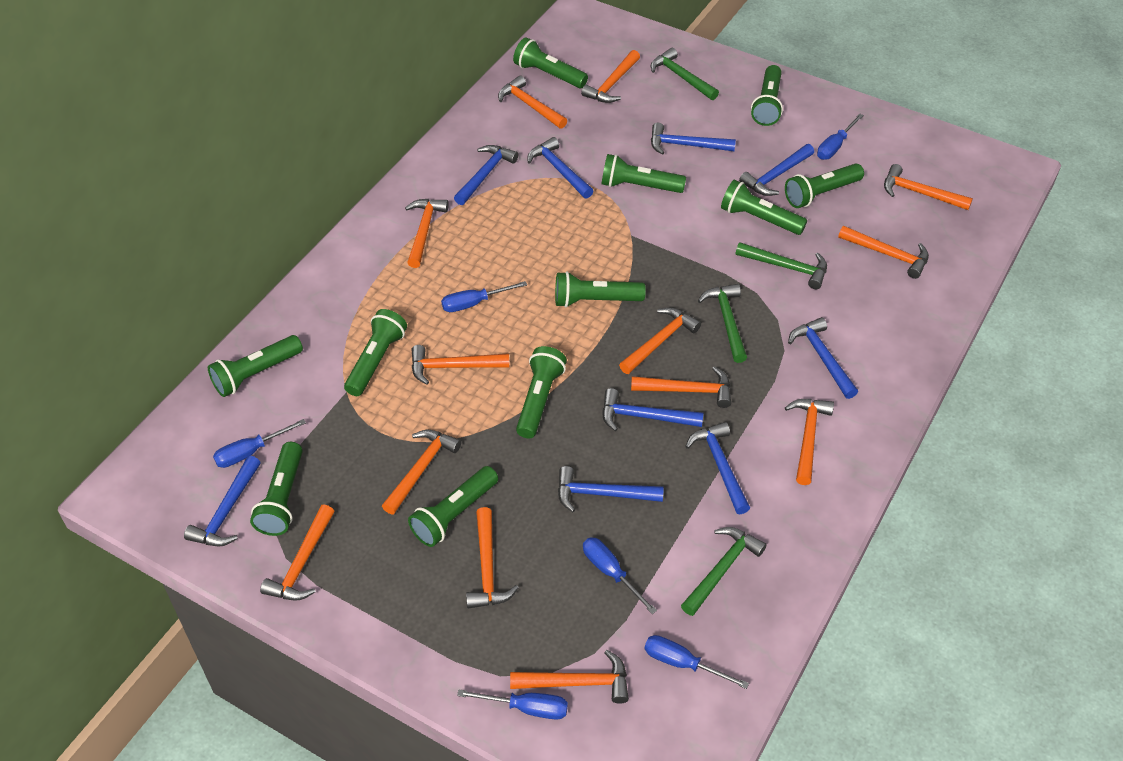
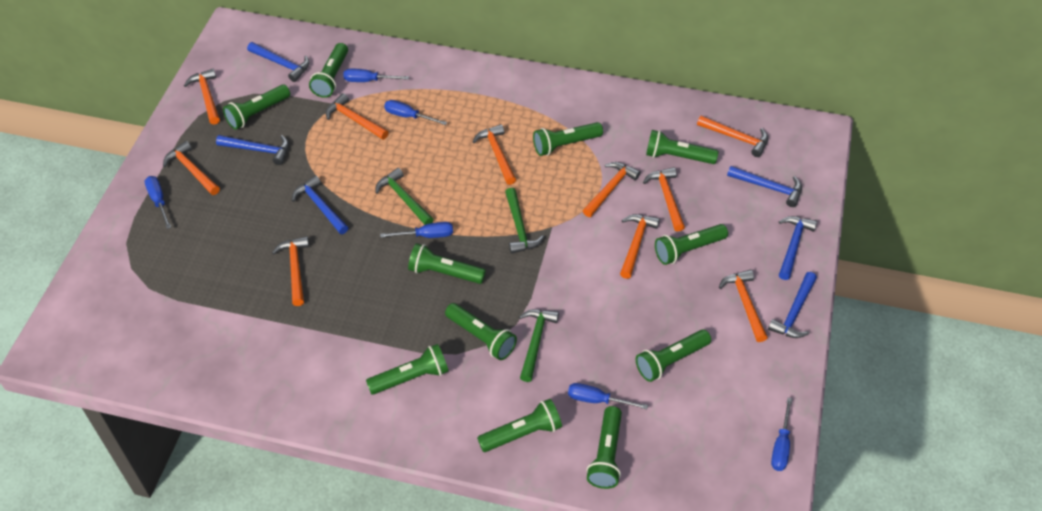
blue hammer: [184,455,261,546] [454,145,518,205] [527,137,593,199] [558,466,664,512] [602,388,704,431] [651,123,736,155] [685,422,750,514] [739,144,814,196] [788,317,858,399] = 9 -> [216,135,289,165] [247,42,310,82] [292,175,349,234] [727,166,802,207] [768,272,817,338] [779,216,817,280] = 6
green hammer: [651,48,719,100] [681,527,767,616] [698,284,747,363] [736,242,827,289] = 4 -> [375,168,433,225] [505,188,544,254] [519,309,559,382] = 3
orange hammer: [260,504,334,600] [382,430,461,514] [405,199,449,268] [412,345,509,385] [466,507,519,609] [498,76,567,129] [510,650,629,704] [581,50,640,103] [619,307,701,374] [631,366,731,408] [785,399,834,485] [838,226,929,279] [884,164,973,210] = 13 -> [163,141,220,195] [184,68,220,125] [272,236,309,306] [326,93,389,140] [473,124,516,185] [583,162,640,217] [620,214,660,279] [643,167,685,232] [697,116,768,157] [719,270,768,342] = 10

